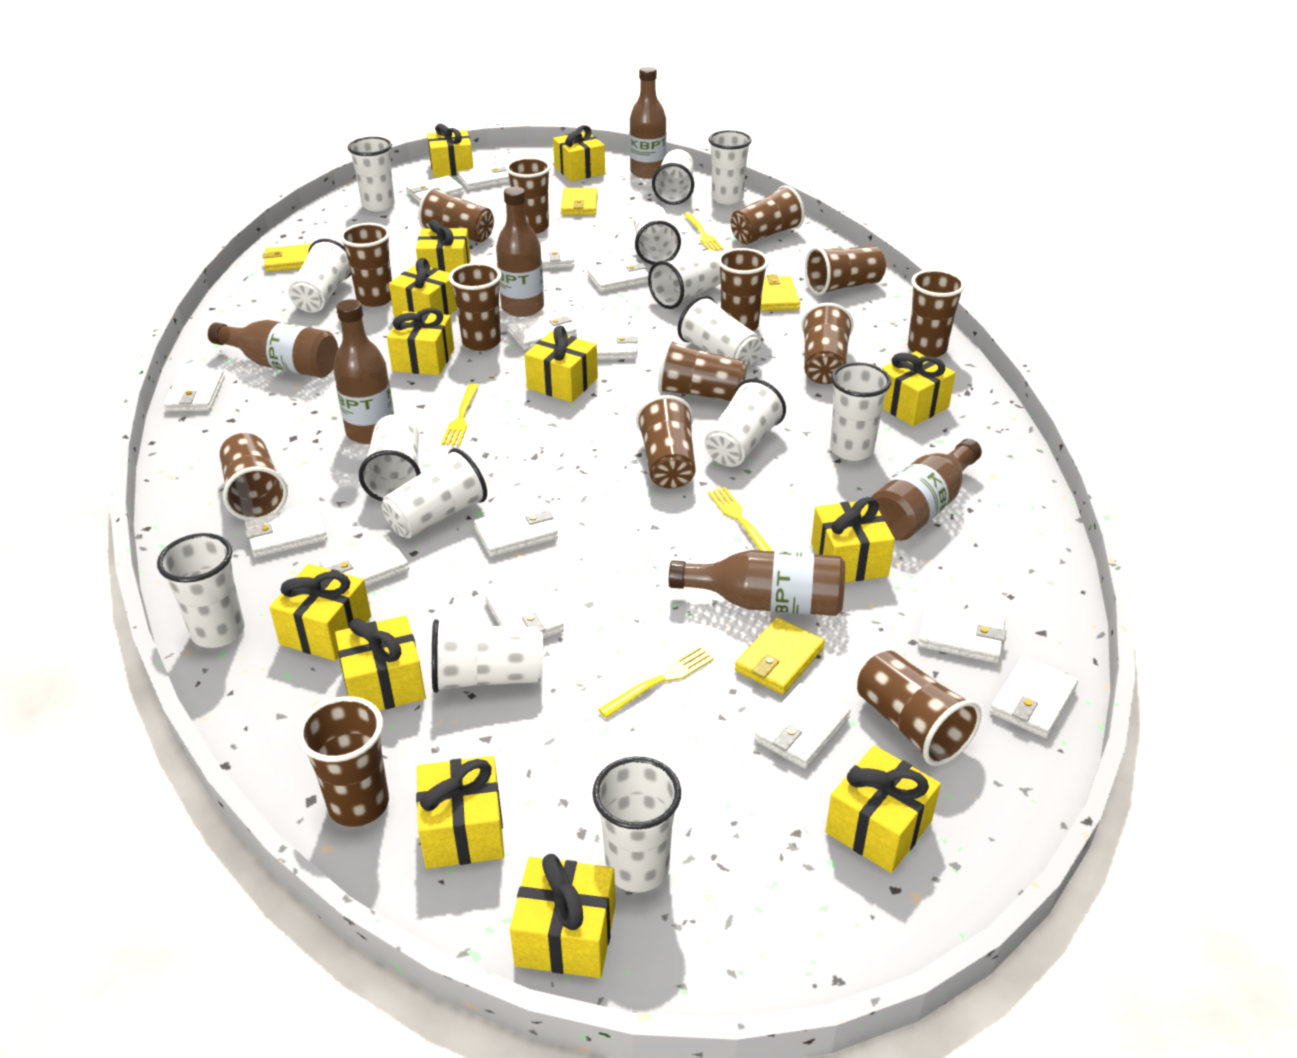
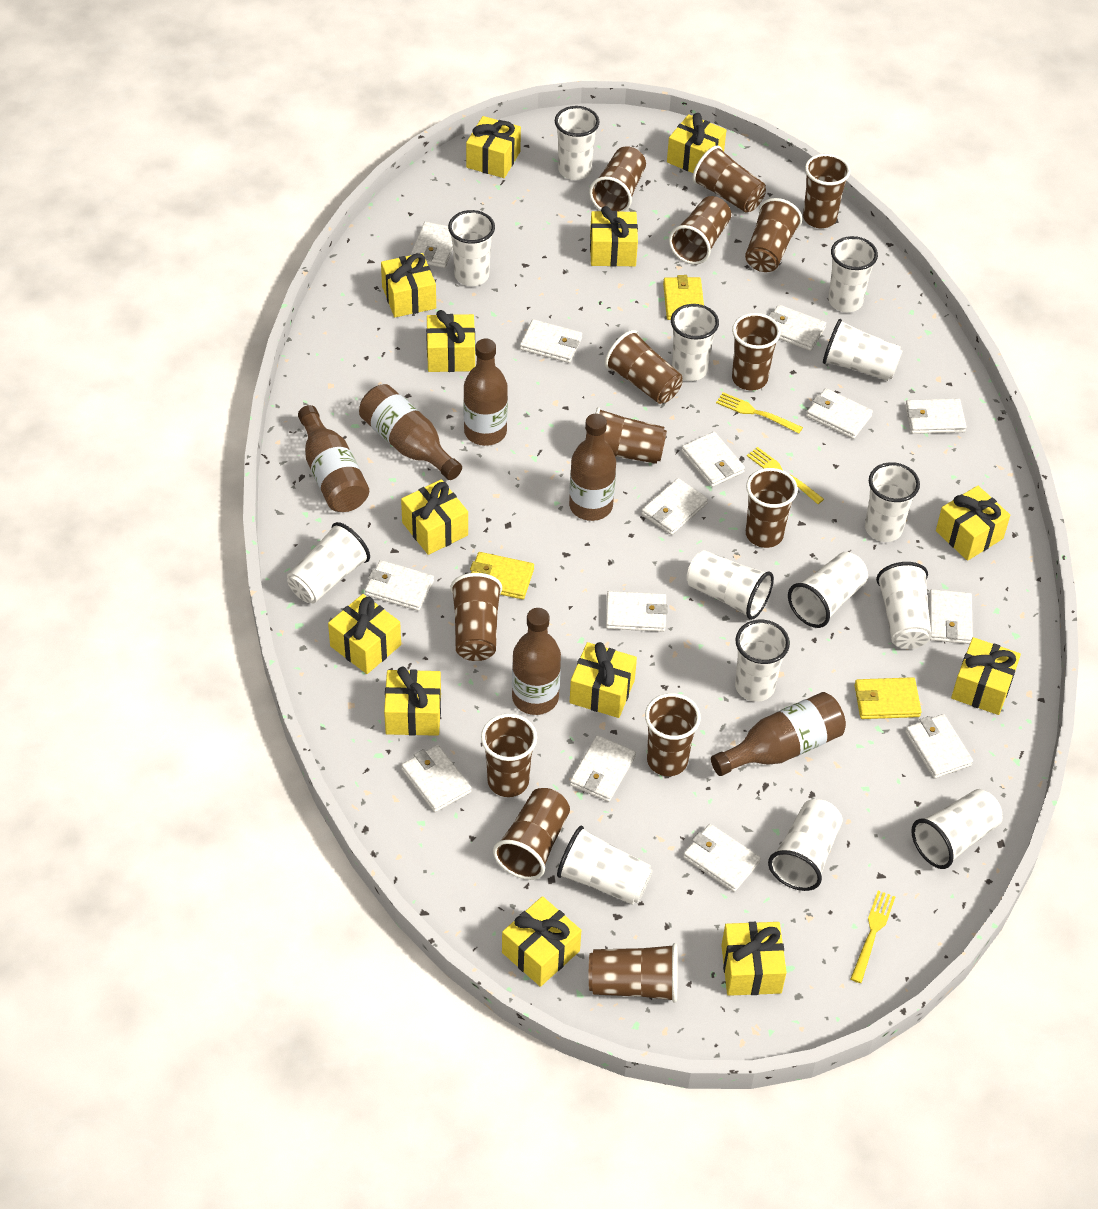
yellow fork: [441,384,479,446] [598,646,714,718] [684,213,723,251] [708,487,773,551] = 4 -> [716,392,803,433] [747,447,824,504] [851,891,895,983] = 3
yellow wallet: [263,244,311,272] [561,188,598,215] [735,618,825,695] [760,274,800,311] = 4 -> [470,552,534,599] [663,275,704,320] [855,677,922,719] = 3

